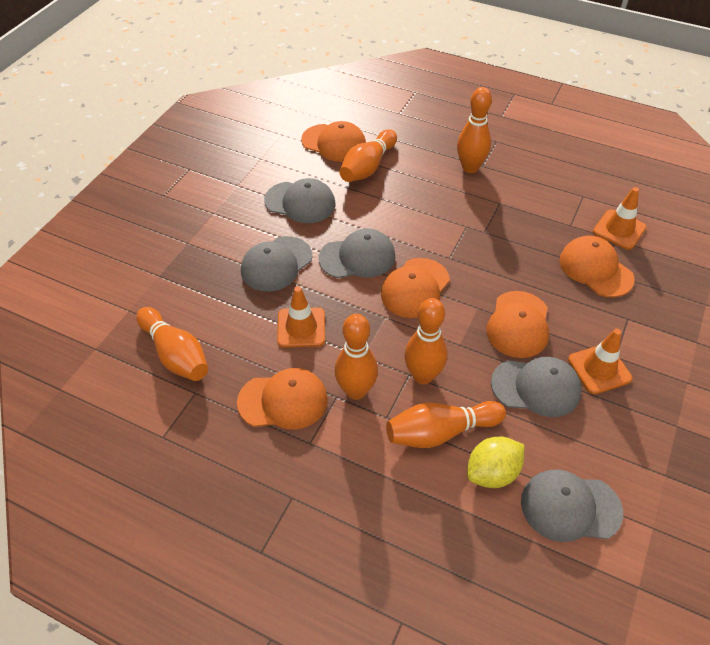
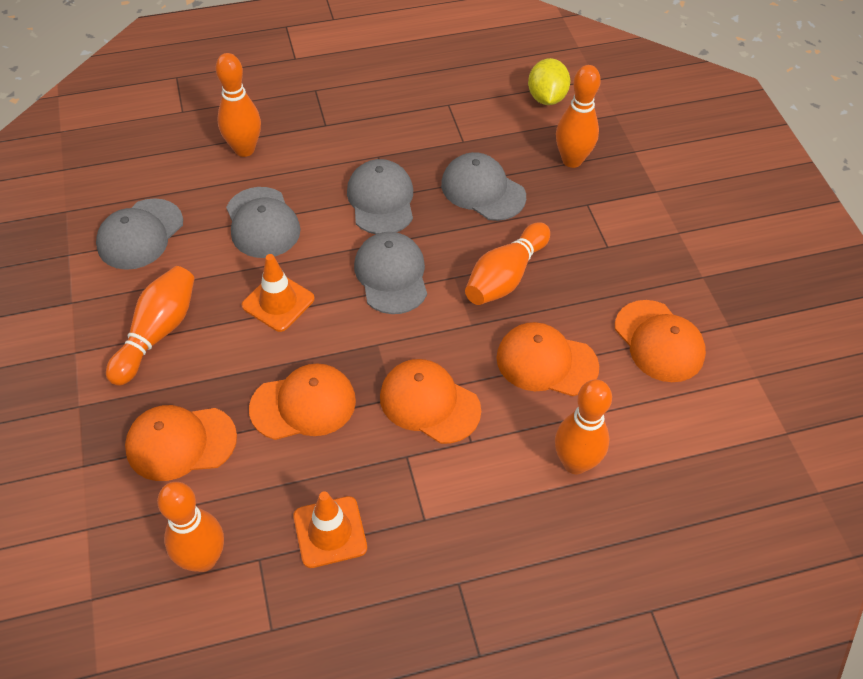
orange traffic cone: [277,286,325,347] [568,329,632,394] [593,187,646,250] = 3 -> [242,254,315,332] [293,491,367,568] = 2

